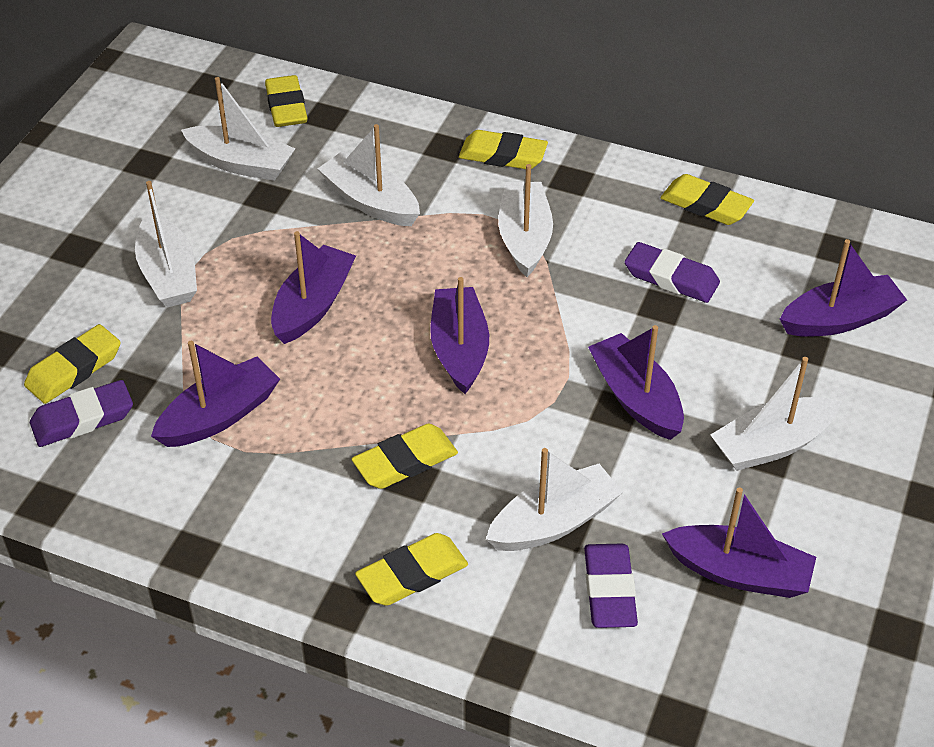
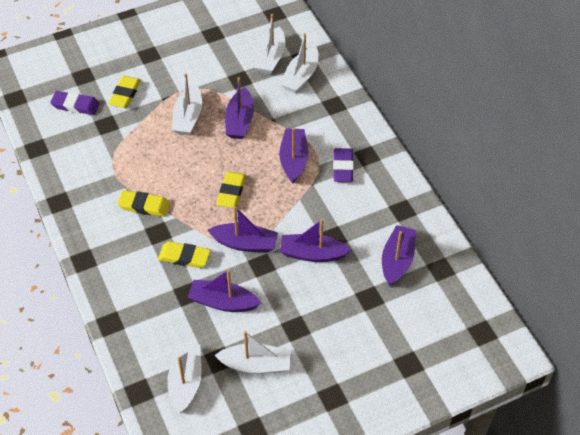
purple eraser: [30,380,133,447] [584,543,638,628] [625,242,720,303] = 3 -> [50,91,100,115] [333,148,354,182] = 2
white boat: [135,181,197,307] [181,77,295,181] [318,124,420,226] [486,448,623,551] [498,164,553,277] [710,357,841,471] = 6 -> [167,343,202,413] [172,73,202,135] [214,331,291,374] [255,14,285,74] [280,33,319,93] = 5
yellow eraser: [24,324,121,404] [265,75,308,127] [352,424,458,489] [355,533,468,605] [459,130,548,169] [660,174,754,225] = 6 -> [108,76,141,108] [118,190,170,217] [158,241,211,268] [216,171,246,208] = 4

